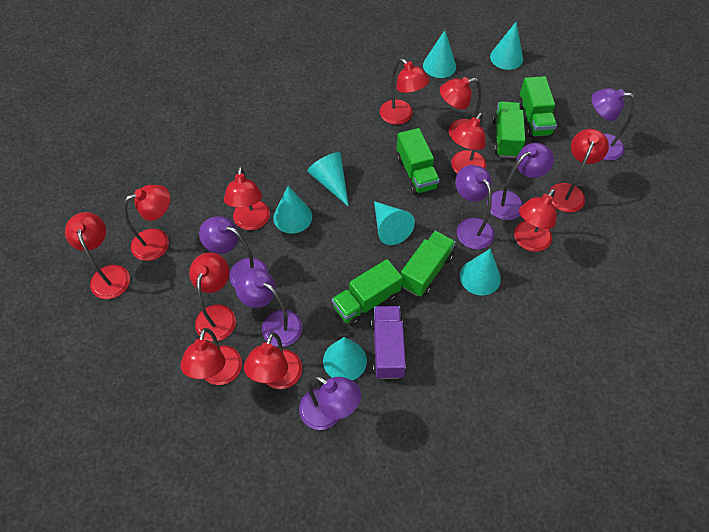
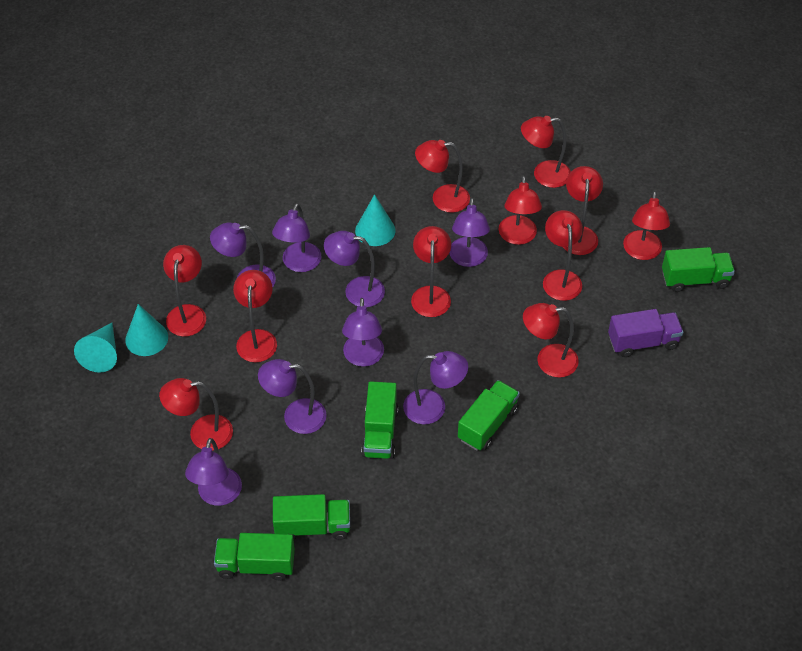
purple lamp: [199,216,268,287] [235,267,302,347] [299,376,361,430] [455,165,494,249] [487,143,554,220] [591,88,635,161] = 6 -> [185,438,242,506] [210,222,276,288] [258,359,327,434] [272,203,321,272] [324,231,385,307] [342,298,384,367] [403,351,468,424] [449,198,490,267] = 8
turquoise cone: [273,186,312,234] [307,152,349,207] [323,337,367,380] [374,201,415,245] [423,30,456,78] [460,249,501,296] [490,21,523,70] = 7 -> [74,323,117,373] [125,304,168,356] [355,194,396,246] = 3

